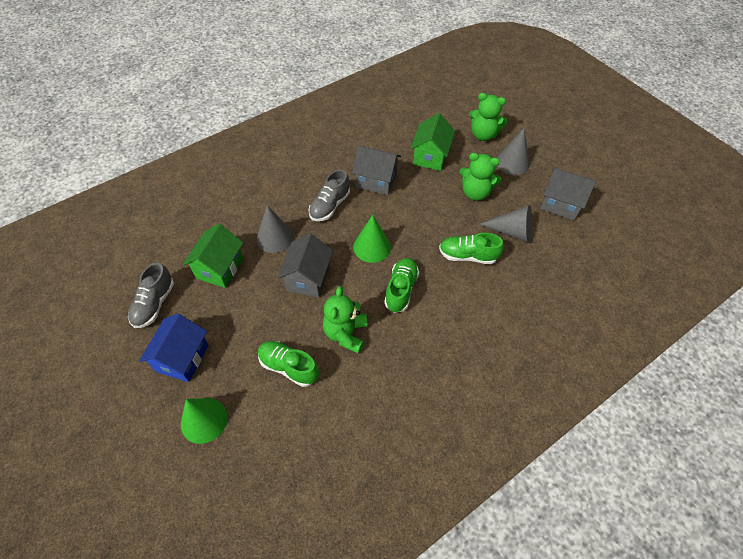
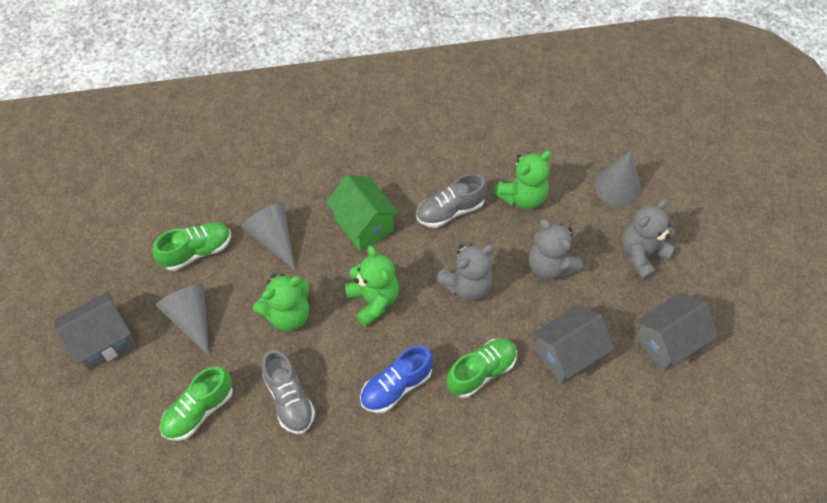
blue house: [139,314,208,382] = 1 -> none = 0
blue shoe: none = 0 -> [360,346,433,413] = 1
green cone: [181,398,228,444] [353,215,391,263] = 2 -> none = 0
green house: [183,224,243,288] [410,113,455,171] = 2 -> [326,175,400,251] = 1
grey teddy bear: none = 0 -> [435,244,494,301] [529,219,583,280] [622,199,675,280] = 3

